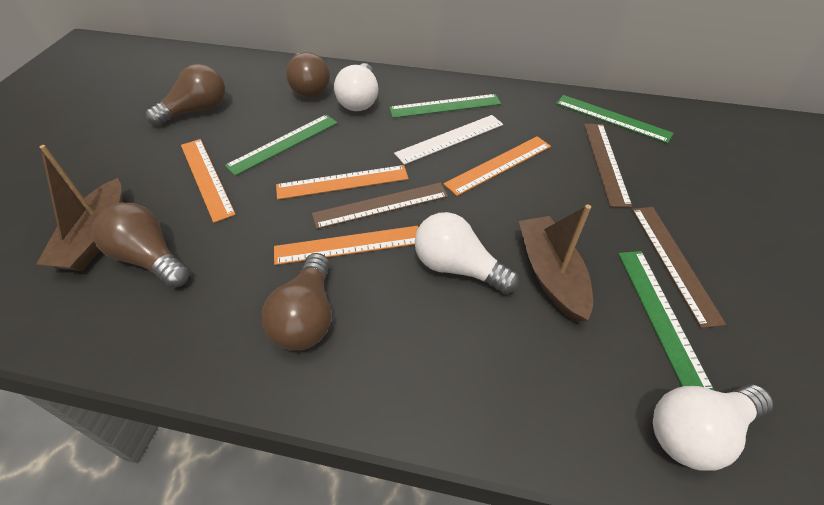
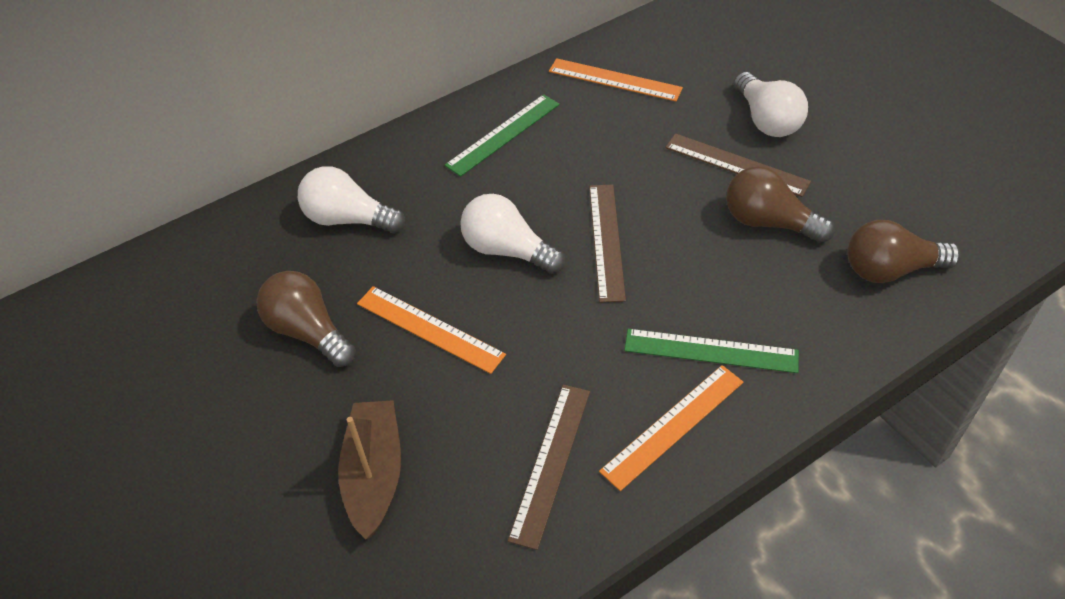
brown boat: [36,145,123,271] [519,205,593,322] = 2 -> [338,400,401,540] = 1
brown light bulb: [92,203,190,288] [146,64,225,126] [261,253,331,351] [286,52,330,98] = 4 -> [257,271,356,367] [726,166,835,243] [847,220,961,283] = 3
green ruler: [225,115,338,176] [389,94,501,118] [556,95,673,143] [618,251,714,390] = 4 -> [445,94,560,177] [624,329,799,373] = 2
orange ruler: [181,139,236,223] [274,226,418,265] [276,165,408,200] [444,136,551,196] = 4 -> [357,286,506,374] [549,58,683,101] [599,365,743,491] = 3
white ruler: [394,115,503,165] = 1 -> none = 0

